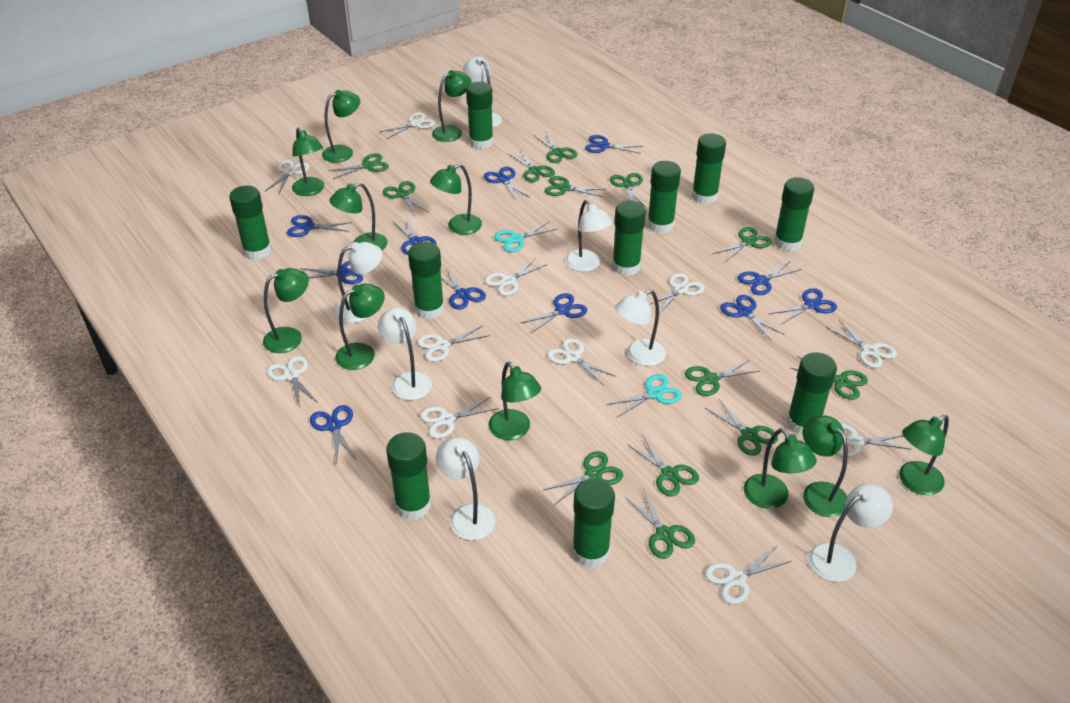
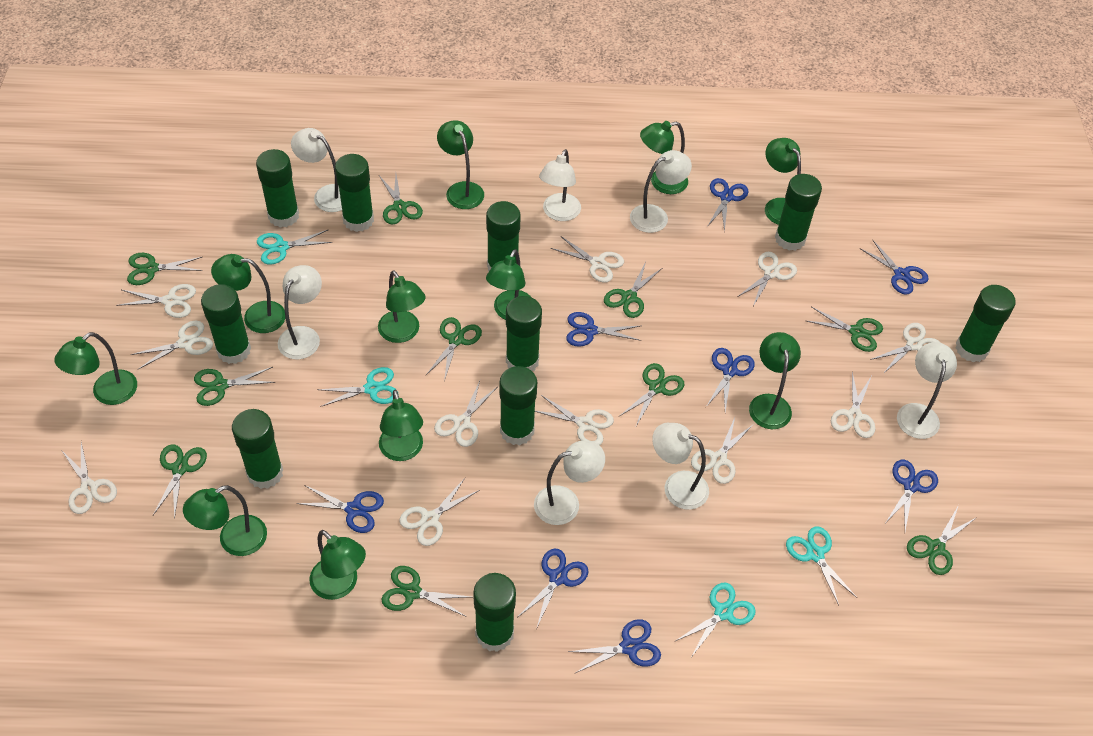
blue scissors: [287,215,352,237] [299,261,363,284] [310,405,356,465] [392,218,437,255] [441,266,486,310] [484,167,529,200] [521,293,587,334] [585,135,643,154] [720,295,784,340] [737,261,802,295] [770,288,837,324] = 11 -> [296,485,384,533] [518,549,588,629] [566,312,642,346] [568,619,661,673] [706,348,755,412] [707,178,748,232] [859,239,929,295] [886,460,938,531] = 8
green scissors: [328,153,389,179] [383,181,429,216] [509,150,555,182] [535,131,577,163] [544,451,623,505] [545,176,603,197] [610,173,646,207] [625,489,695,559] [627,436,699,497] [685,360,759,396] [705,399,778,456] [713,227,772,262] [791,356,868,400] = 13 -> [127,253,203,285] [153,444,207,519] [194,367,276,406] [379,174,423,225] [381,566,470,617] [426,317,482,381] [604,262,662,318] [620,363,684,428] [807,307,883,352] [907,507,977,575] = 10
turquoise scissors: [494,222,557,252] [606,374,682,417] = 2 -> [257,230,332,265] [317,367,399,407] [674,583,756,656] [786,526,857,605] = 4

